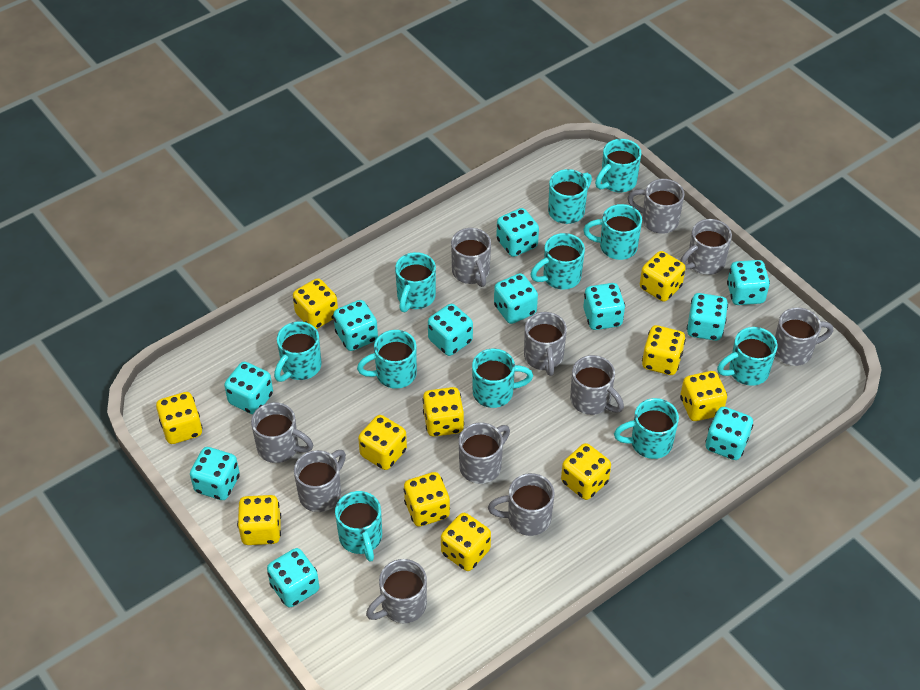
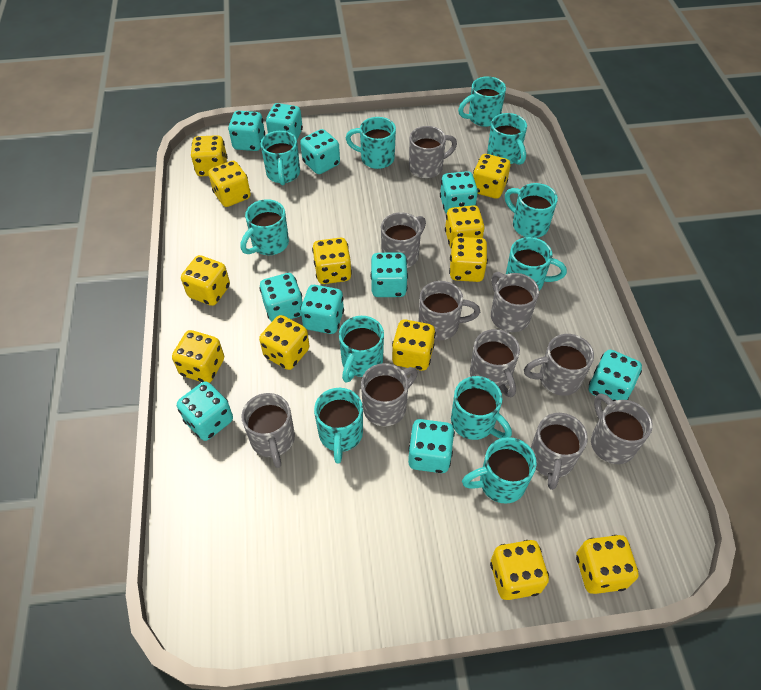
grey mug: [251,402,313,463] [294,450,346,512] [366,559,427,623] [451,228,491,287] [459,423,510,484] [488,473,554,536] [524,312,567,376] [570,355,624,415] [627,179,685,234] [680,219,732,275] [775,307,833,366] = 11 -> [241,393,295,468] [361,363,418,426] [381,212,426,268] [409,126,457,178] [418,281,480,340] [470,329,520,397] [491,272,539,332] [524,334,594,396] [531,413,588,490] [591,393,653,464] = 10
turquoise dice: [190,447,240,500] [224,362,273,414] [267,548,319,607] [333,300,378,351] [428,304,473,356] [494,273,538,324] [496,208,539,257] [583,283,625,330] [687,293,728,341] [705,407,753,460] [727,260,770,305] = 11 -> [177,382,233,441] [228,111,265,151] [259,273,303,322] [266,103,303,139] [300,129,340,174] [300,285,344,334] [371,252,408,297] [408,419,455,473] [440,171,478,214] [589,350,642,401] = 10
yellow dice: [156,392,203,444] [237,495,281,545] [293,278,338,329] [358,415,407,470] [403,472,450,527] [422,387,464,437] [441,513,491,571] [561,443,611,500] [640,251,686,302] [642,325,686,375] [680,371,727,421] = 11 -> [172,330,224,383] [181,255,230,306] [191,135,228,176] [208,161,251,207] [259,315,310,370] [312,238,352,284] [392,319,436,371] [445,205,485,249] [449,237,488,282] [473,154,510,199] [490,540,549,600] [576,535,639,594] = 12

